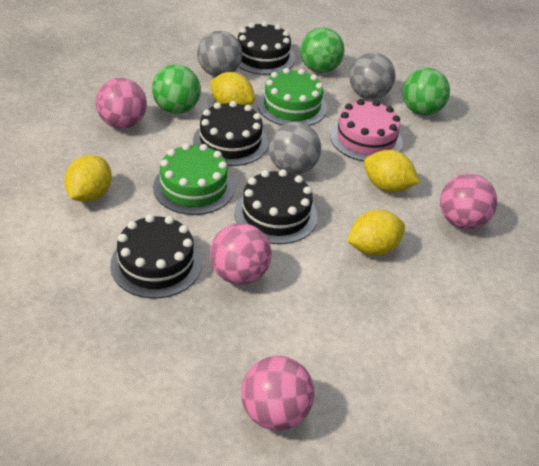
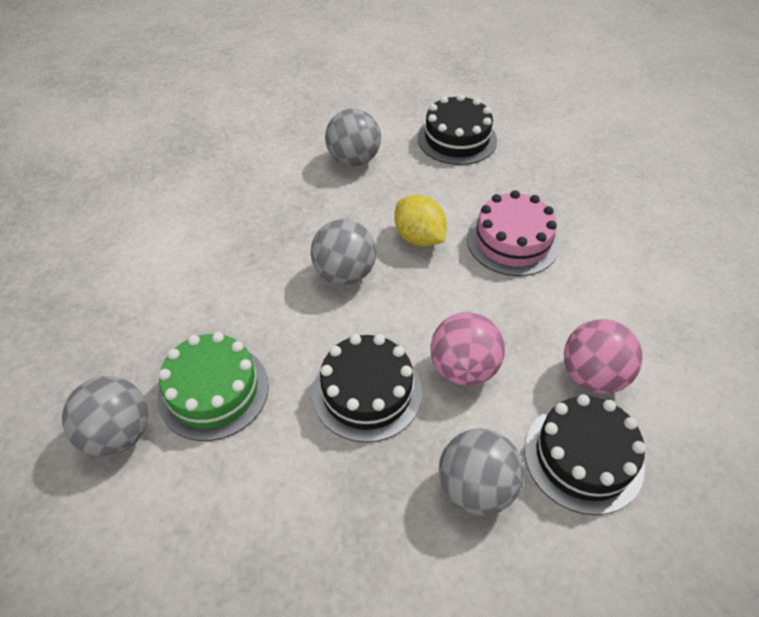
black cake: [110,214,202,299] [193,101,268,166] [235,169,318,244] [238,21,295,75] = 4 -> [312,334,422,443] [418,94,497,165] [524,394,646,515] = 3
green ball: [152,65,201,114] [300,28,344,73] [402,68,450,115] = 3 -> none = 0
green cake: [153,143,234,215] [257,68,327,126] = 2 -> [157,332,269,441] = 1
grey ball: [197,31,242,77] [269,122,321,175] [349,53,395,99] = 3 -> [62,376,148,457] [311,219,376,285] [325,109,381,166] [439,428,524,515] = 4
pink ball: [96,78,147,129] [210,223,272,285] [241,356,315,431] [440,174,497,229] = 4 -> [430,312,505,386] [564,319,642,394] = 2
yellow lemon: [64,155,112,202] [210,72,255,106] [347,210,405,256] [364,150,420,192] = 4 -> [394,195,447,247] = 1

